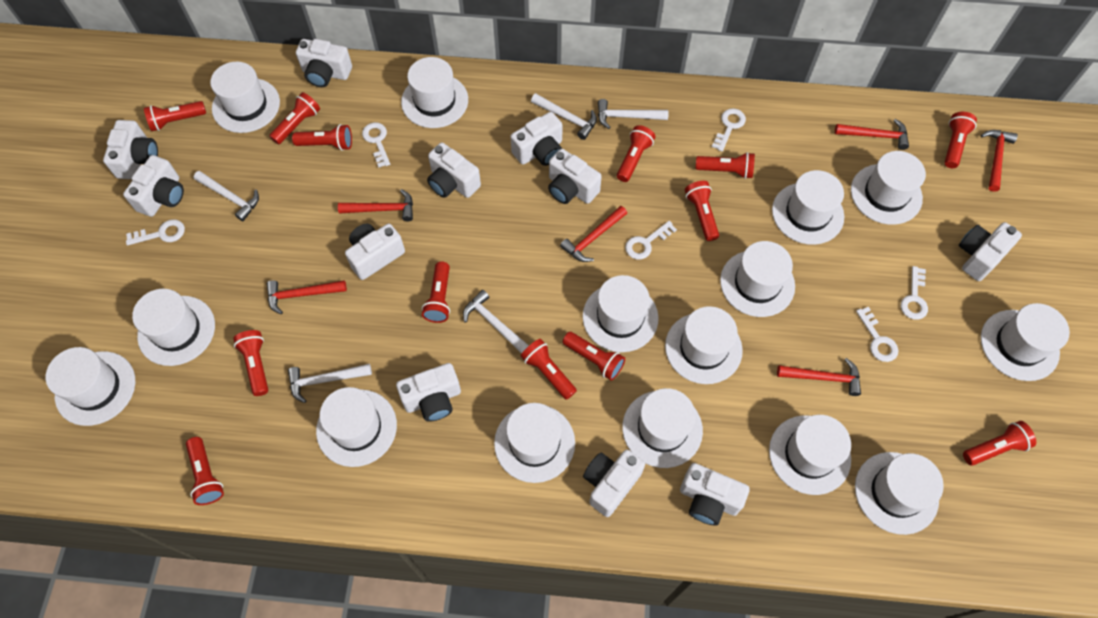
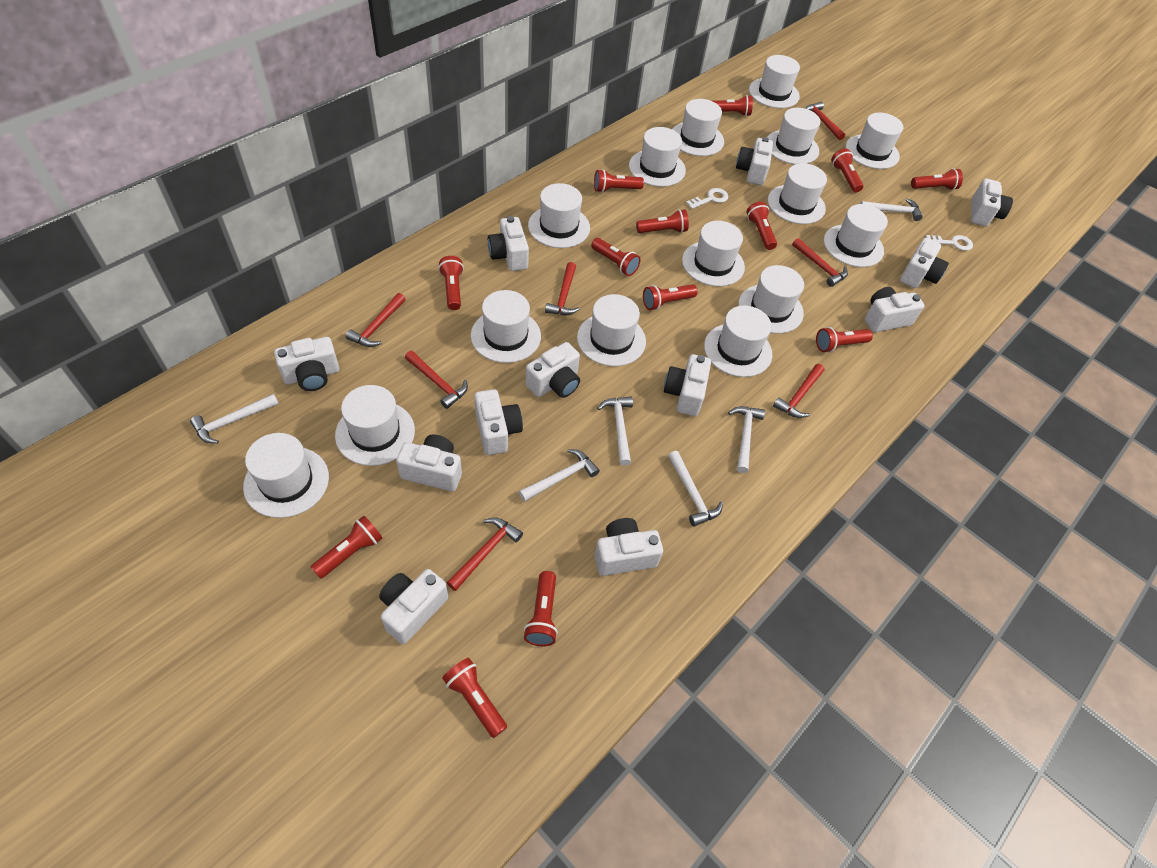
red hammer: [267,280,347,314] [338,189,413,221] [560,206,627,262] [777,358,861,396] [835,119,909,150] [981,130,1018,192] = 6 -> [345,293,406,347] [405,351,468,409] [447,518,523,591] [545,262,579,315] [773,364,824,418] [792,238,848,287] [805,102,845,140] = 7
white camera: [103,120,158,179] [123,155,184,217] [296,39,352,87] [345,223,405,280] [396,363,461,422] [427,142,481,198] [511,112,563,166] [548,149,602,204] [583,450,645,517] [680,463,750,526] [958,222,1022,281] = 11 -> [274,337,339,391] [379,569,448,644] [396,435,462,492] [474,389,523,455] [488,216,529,271] [526,342,580,398] [595,518,663,576] [664,354,711,416] [736,137,773,185] [864,287,925,332] [900,238,949,288] [971,179,1013,227] = 12
white hammer: [194,171,259,221] [288,364,372,403] [463,290,529,354] [531,93,597,140] [598,99,669,129] = 5 -> [190,394,279,444] [519,449,600,502] [597,397,633,466] [668,451,723,527] [728,406,765,473] [860,199,923,221] = 6
white key: [126,219,185,245] [362,122,390,168] [625,221,677,259] [712,108,746,152] [856,307,898,362] [901,266,928,320] = 6 -> [686,188,728,209] [925,235,973,251] = 2

